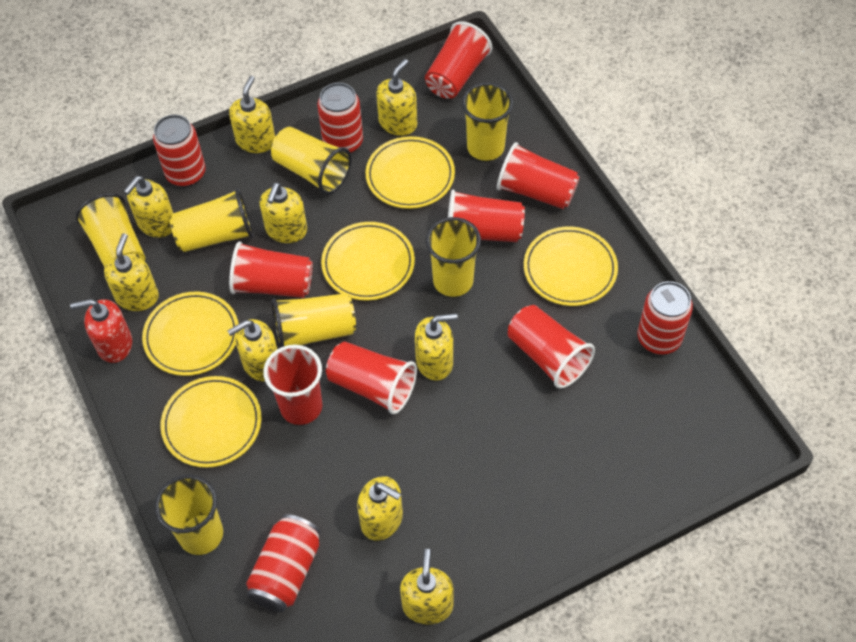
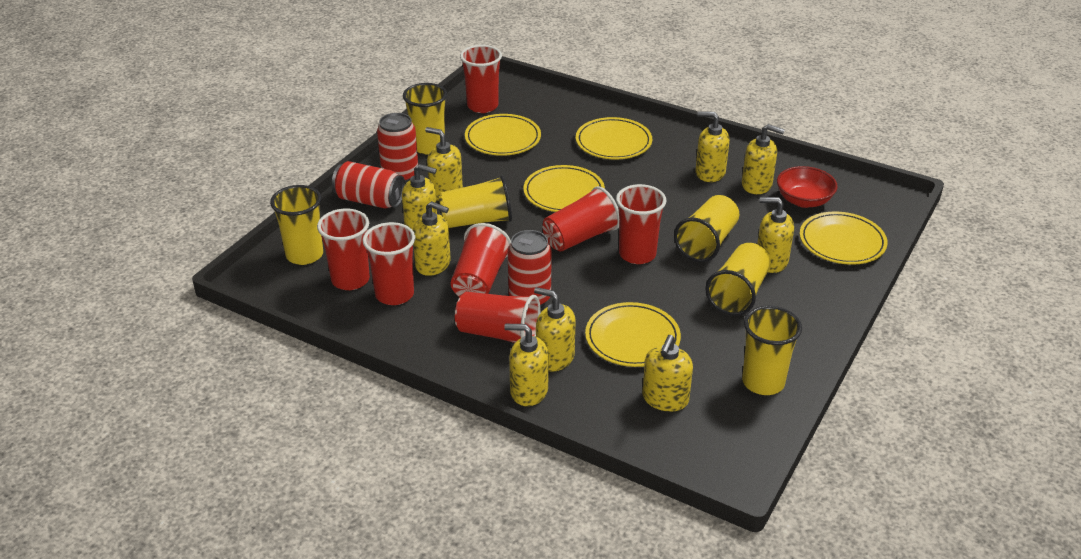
red bowl: none = 0 -> [777,166,838,208] = 1
red can: [153,115,206,187] [246,514,321,612] [317,83,363,153] [637,281,693,354] = 4 -> [332,161,405,209] [377,113,418,183] [508,230,552,307] = 3
red soap dispenser: [70,299,132,363] = 1 -> none = 0
yellow cup: [75,193,145,267] [155,475,223,555] [169,188,254,252] [271,127,352,195] [272,293,356,348] [426,217,481,297] [462,82,513,161] = 7 -> [270,185,323,265] [403,83,447,154] [438,175,512,228] [674,195,739,262] [705,243,771,316] [742,306,802,395] = 6

